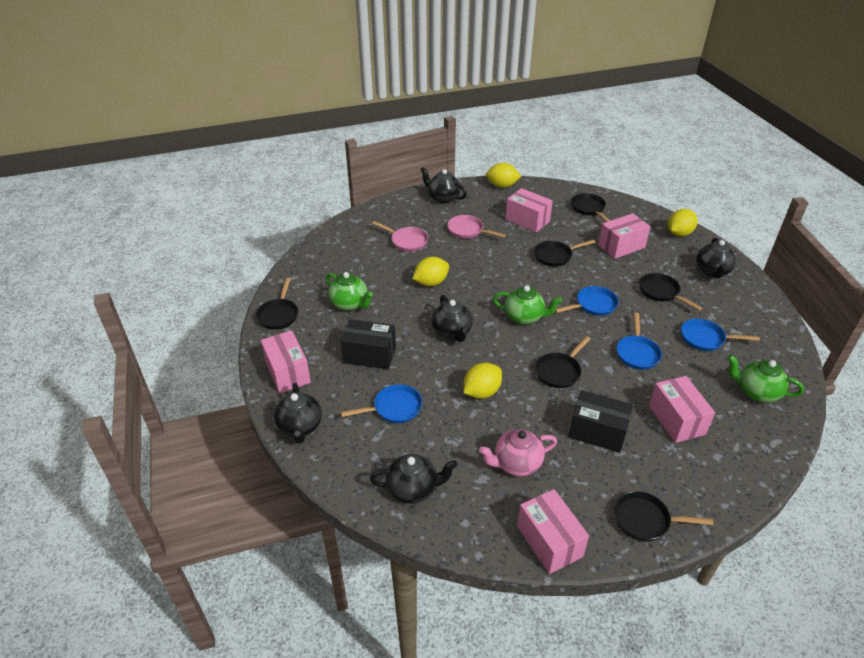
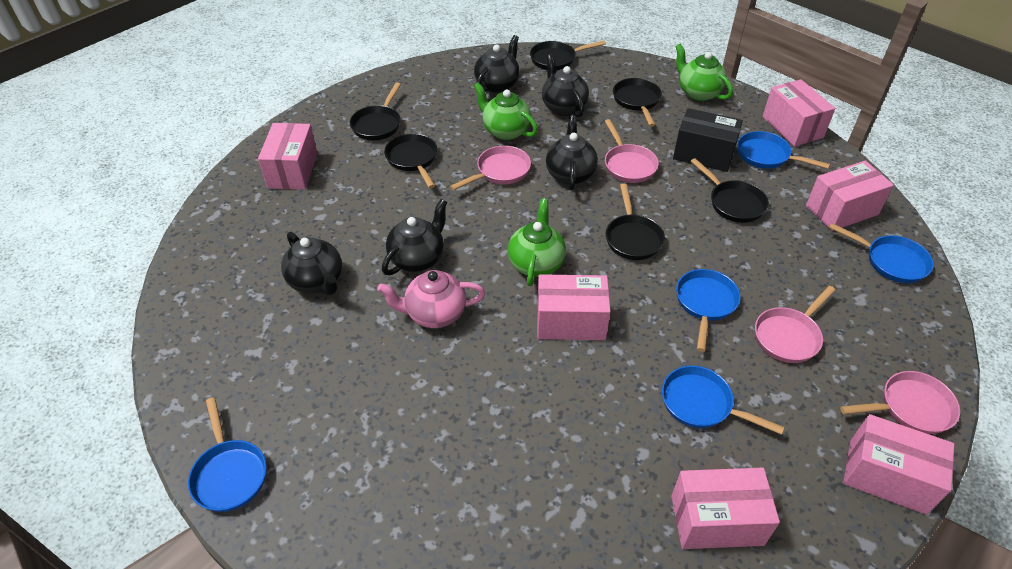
black box: [341,319,396,369] [568,390,633,453] = 2 -> [673,108,743,172] = 1
blue pan: [341,384,422,423] [555,286,619,316] [616,312,662,370] [681,319,760,351] = 4 -> [188,397,267,512] [662,366,785,435] [676,269,740,352] [737,131,830,169] [829,223,934,283] = 5
pink box: [261,330,311,393] [506,188,553,233] [517,489,589,574] [598,213,651,259] [649,376,715,443] = 5 -> [258,123,318,190] [537,274,611,340] [671,468,780,549] [763,79,835,147] [806,161,894,231] [843,414,954,515] = 6
pink pan: [372,221,428,252] [447,215,506,239] = 2 -> [450,146,531,190] [605,119,659,183] [755,286,836,363] [840,371,960,434] = 4
yellow lemon: [412,257,449,286] [463,363,502,399] [486,163,521,188] [668,209,698,236] = 4 -> none = 0

